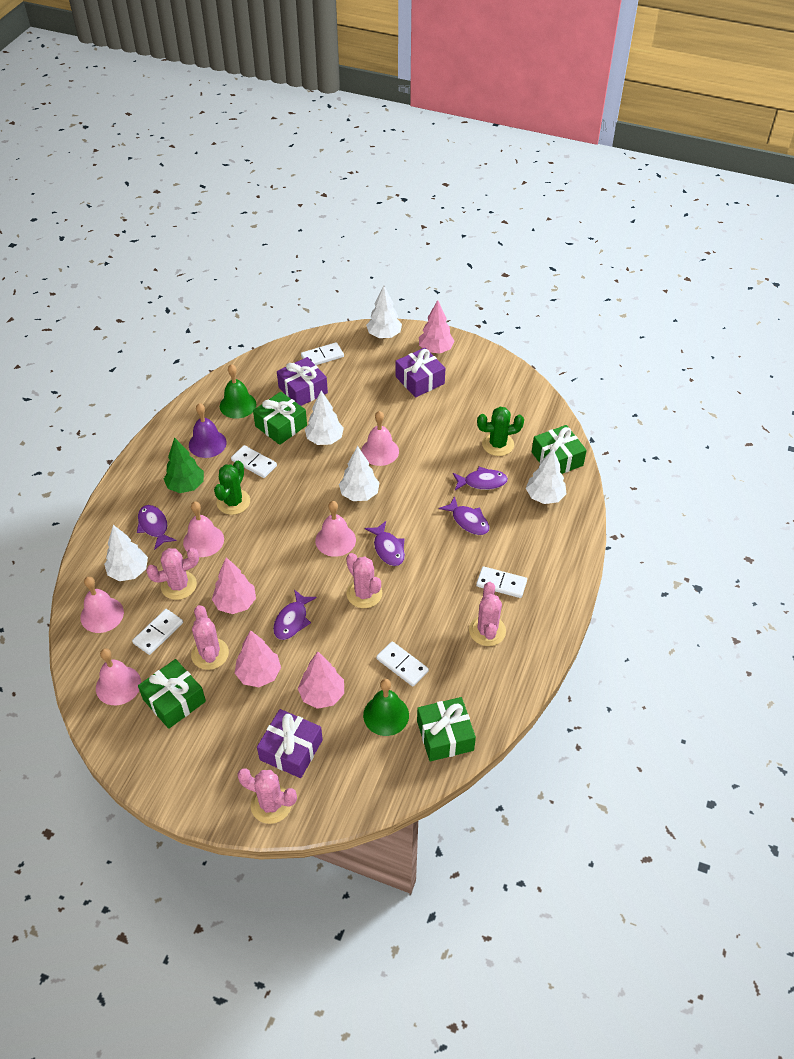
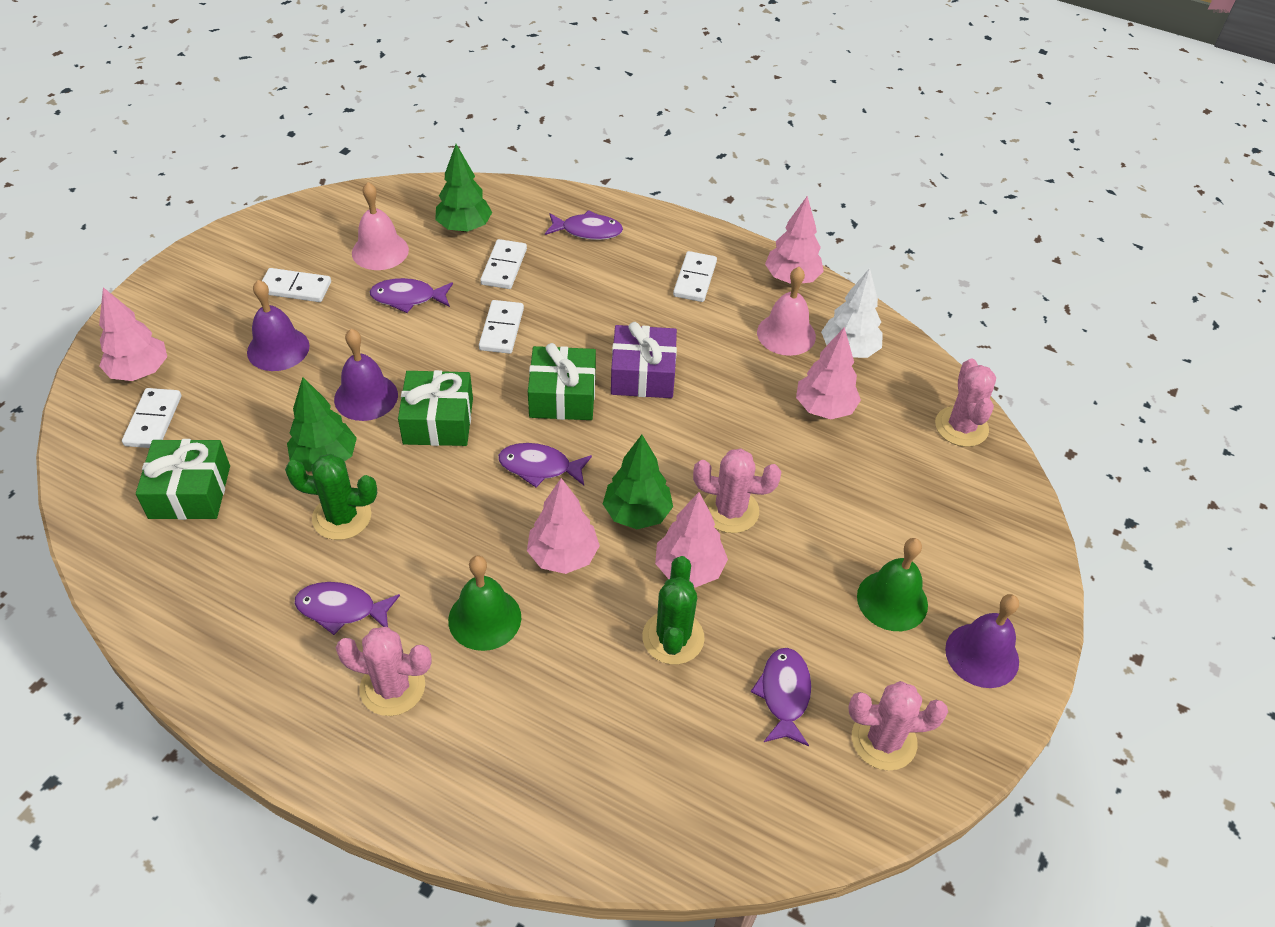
green gift: [138,659,206,729] [253,392,307,445] [417,697,476,761] [532,425,587,474] = 4 -> [136,439,230,520] [398,370,473,446] [528,343,596,420] = 3
green tree: [164,437,204,493] = 1 -> [287,377,357,472] [435,144,492,232] [603,435,673,529] = 3
pink bell: [80,576,124,633] [96,648,141,705] [183,501,224,557] [315,501,356,557] [361,411,399,466] = 5 -> [352,182,409,270] [757,267,816,356] = 2
pink cactus: [146,548,199,600] [191,605,229,670] [237,768,297,824] [346,553,382,608] [469,582,506,646] = 5 -> [336,626,432,716] [693,449,781,533] [848,681,948,771] [935,359,996,447] = 4
pink tree: [212,557,256,614] [235,630,281,687] [298,652,344,709] [419,300,454,353] = 4 -> [99,287,167,381] [527,478,600,574] [655,492,728,587] [765,196,824,284] [796,327,861,419] = 5
purple bell: [189,403,227,458] = 1 -> [247,280,310,371] [334,329,398,421] [945,594,1019,688] = 3
purple gift: [257,709,323,778] [277,357,328,406] [396,348,445,398] = 3 -> [611,322,677,398] = 1
white tree: [104,525,148,581] [305,391,344,445] [339,446,380,501] [366,286,402,338] [526,449,566,504] = 5 -> [821,268,883,358] = 1

